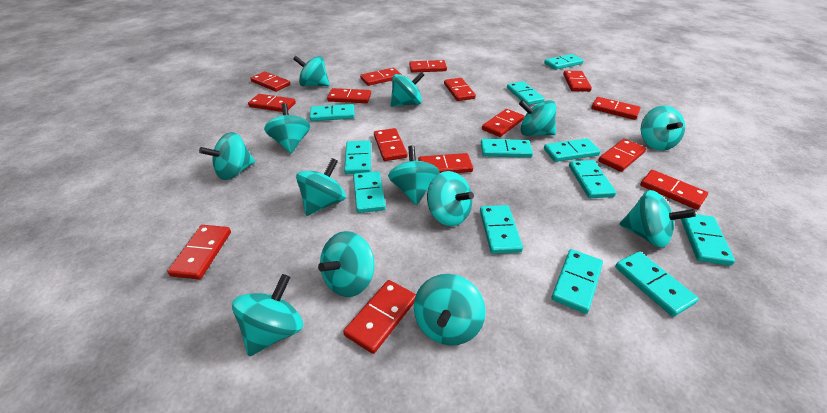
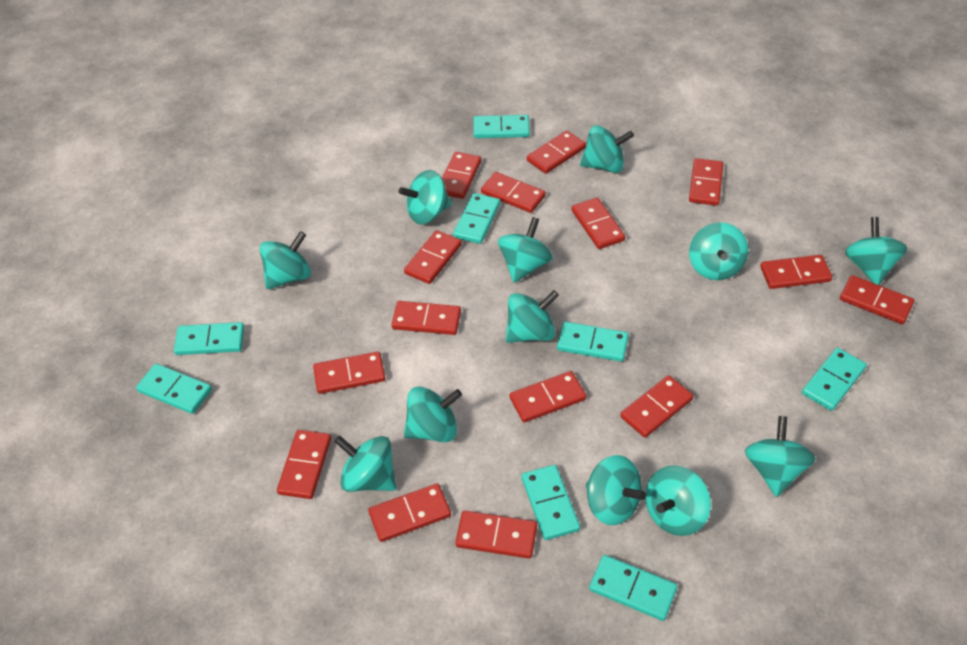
turquoise domino: [310,104,355,121] [344,140,371,174] [353,171,386,213] [480,205,523,254] [481,139,533,158] [507,81,545,105] [544,54,584,70] [544,138,600,162] [551,249,603,314] [569,160,616,198] [615,251,699,317] [681,214,735,265] = 12 -> [136,364,212,414] [174,322,244,355] [453,193,500,244] [473,115,530,138] [522,465,580,540] [557,321,629,362] [589,555,677,621] [802,348,867,411] = 8
turquoise spinning top: [199,132,255,180] [232,274,303,356] [264,103,310,154] [293,56,330,86] [296,158,346,216] [318,231,375,297] [388,145,440,205] [390,72,424,107] [414,274,486,346] [427,171,474,226] [519,100,556,136] [619,190,696,248] [641,105,685,151] = 13 -> [260,231,311,289] [334,435,396,492] [399,170,452,225] [404,387,462,442] [498,217,553,283] [506,290,559,343] [580,125,634,173] [586,455,646,525] [646,465,711,536] [689,222,748,280] [745,416,816,497] [845,217,908,285] = 12

